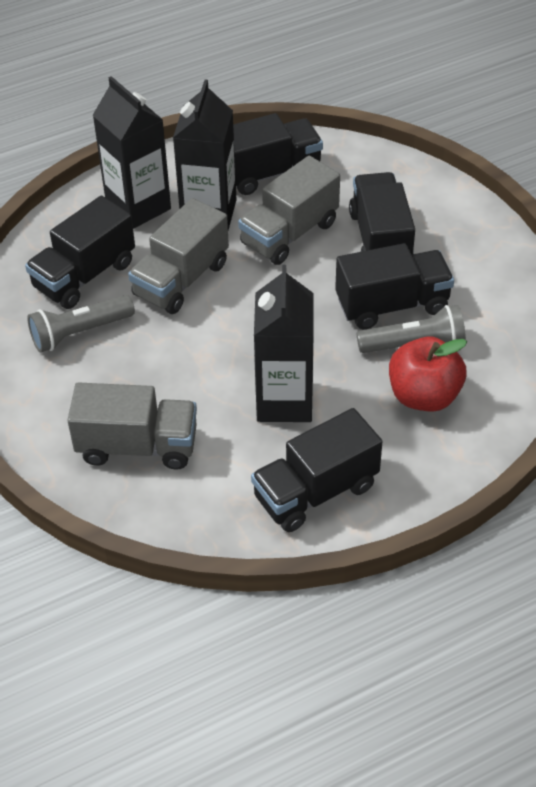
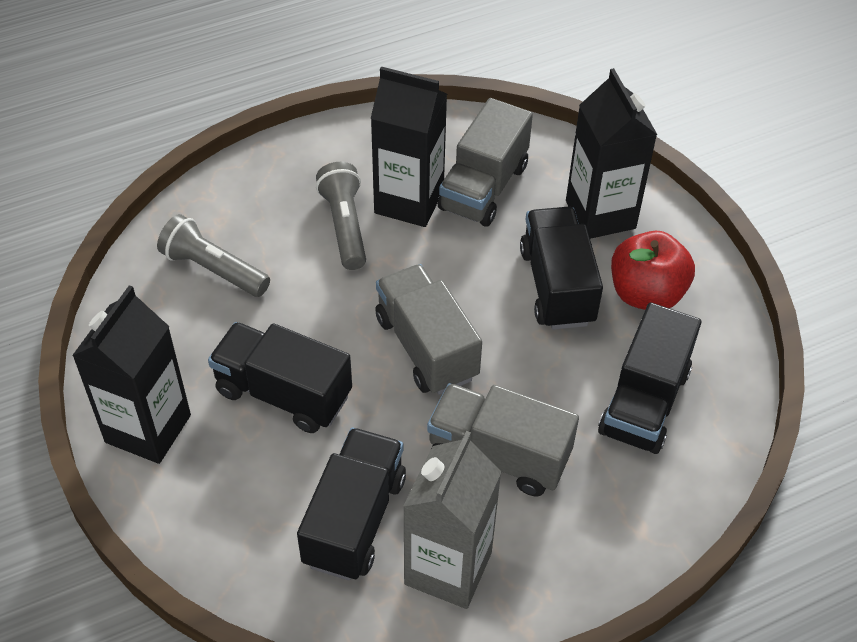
black truck: [25,196,135,309] [233,113,323,195] [251,408,383,532] [335,243,454,329] [349,172,415,255] = 5 -> [208,322,352,433] [297,428,406,581] [520,207,603,330] [598,302,701,454] = 4
grey carton: none = 0 -> [403,431,502,609] = 1

